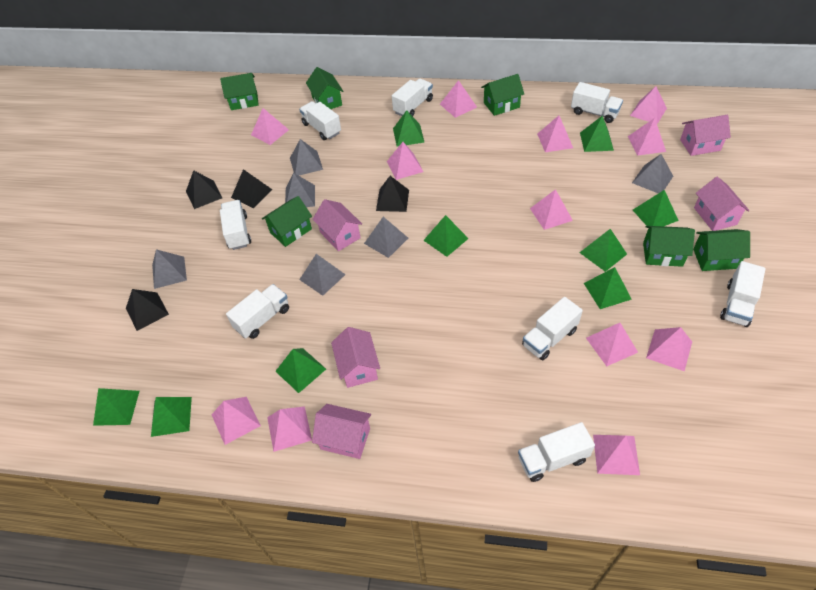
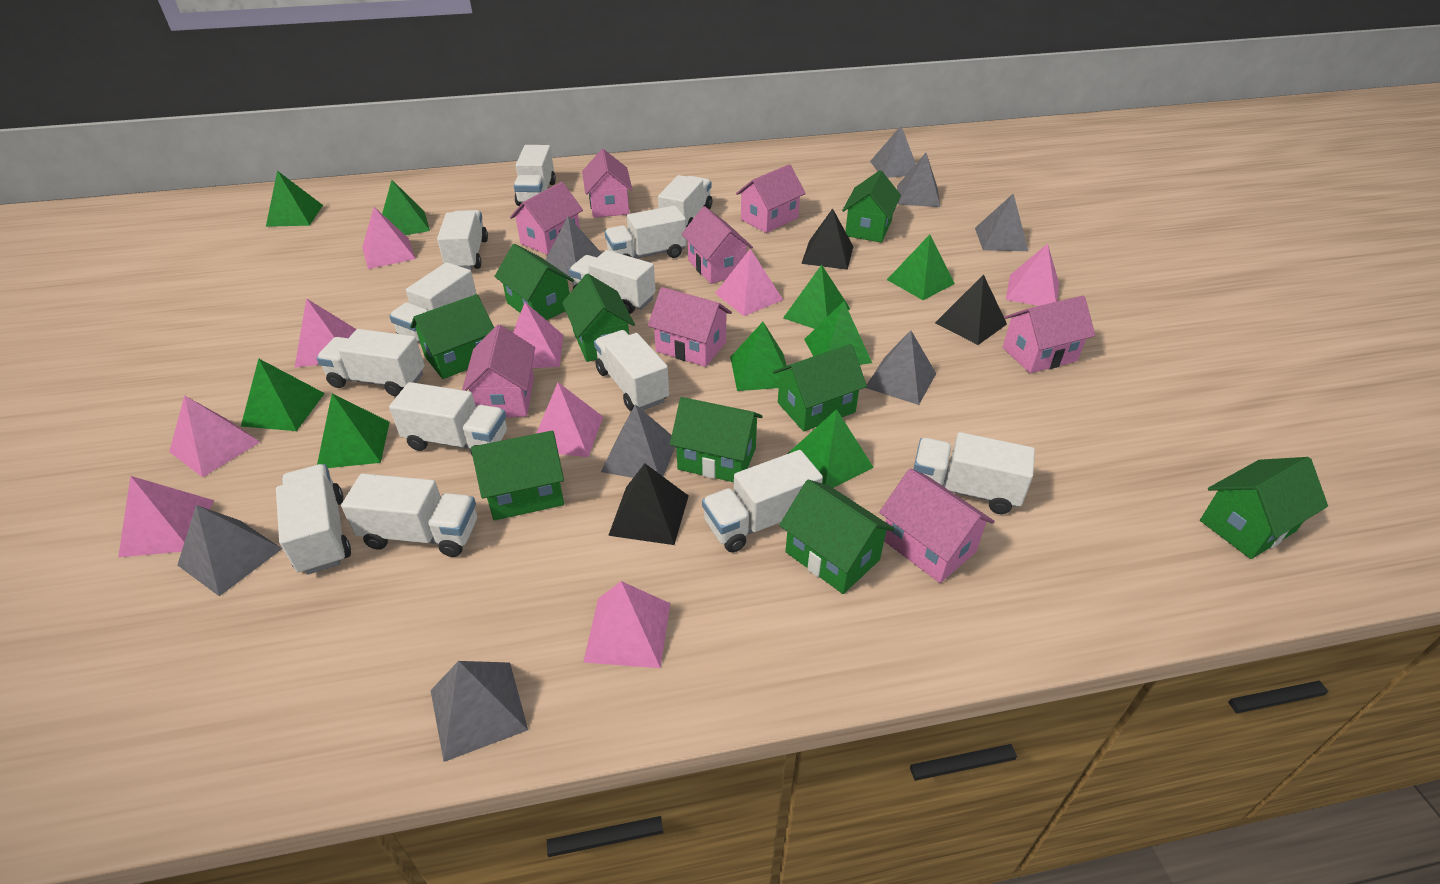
black pyramid: [126,289,169,331] [186,170,222,209] [231,169,272,208] [376,176,409,212] = 4 -> [608,463,688,545] [801,208,853,270] [935,274,1007,345] = 3
green house: [220,73,259,110] [262,196,312,247] [306,67,343,109] [481,74,524,116] [643,226,695,267] [693,229,750,271] = 6 -> [410,294,494,379] [471,431,564,520] [494,244,574,320] [562,274,635,362] [670,397,763,482] [773,344,867,432] [779,480,895,594] [842,170,901,243] [1200,457,1328,559] = 9
grey pyramid: [152,249,187,289] [285,173,315,207] [290,139,323,176] [299,254,346,296] [364,217,408,258] [632,154,673,193] = 6 -> [178,505,282,596] [431,661,528,762] [546,216,602,278] [601,404,675,478] [866,330,936,405] [870,126,916,178] [897,153,940,207] [975,193,1028,251] = 8
pink house: [312,404,371,459] [313,199,362,251] [331,327,380,388] [680,115,731,156] [694,177,749,231] = 5 -> [462,324,535,417] [510,182,583,255] [582,149,633,218] [648,287,732,367] [681,206,753,284] [736,164,806,233] [879,468,995,583] [1003,296,1095,373] = 8
pink pyramid: [212,397,261,445] [251,108,289,145] [267,406,312,452] [387,142,423,180] [440,80,477,118] [530,189,573,230] [537,116,573,152] [586,323,638,366] [593,435,640,475] [628,118,666,156] [630,86,667,124] [646,327,692,371] = 12 -> [118,476,214,557] [169,395,260,477] [294,298,356,368] [362,207,416,269] [513,302,563,368] [536,382,603,457] [583,581,670,668] [715,249,783,316] [1006,244,1059,306] = 9
white truck: [220,200,251,250] [226,284,289,339] [299,101,341,140] [392,78,433,116] [518,422,595,482] [522,297,583,360] [571,82,623,123] [720,261,766,327] = 8 -> [276,464,351,575] [316,329,425,397] [341,474,477,557] [389,262,477,343] [389,382,507,455] [437,210,488,270] [514,145,556,206] [569,250,656,314] [594,330,669,411] [605,206,687,258] [658,175,712,227] [702,450,823,552] [913,432,1035,514] = 13

